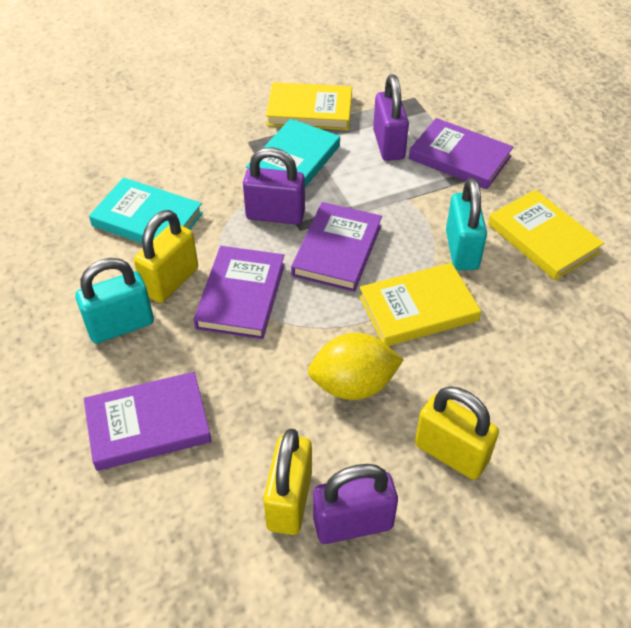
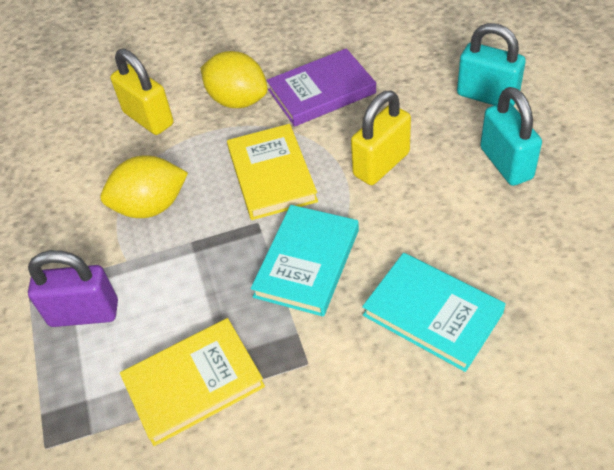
purple book: [84,372,211,471] [193,246,285,339] [291,202,382,292] [409,118,513,189] = 4 -> [267,48,376,127] = 1
purple padlock: [243,147,305,225] [313,464,398,544] [373,75,409,161] = 3 -> [28,250,118,327] = 1
yellow book: [266,82,352,130] [359,263,481,346] [488,190,604,280] = 3 -> [120,318,265,446] [227,124,318,220] = 2
yellow lemon: [308,333,403,400] = 1 -> [101,155,188,218] [201,51,268,108] = 2
yellow padlock: [134,210,198,303] [263,429,312,535] [415,386,499,480] = 3 -> [110,48,173,135] [351,90,411,185] = 2

